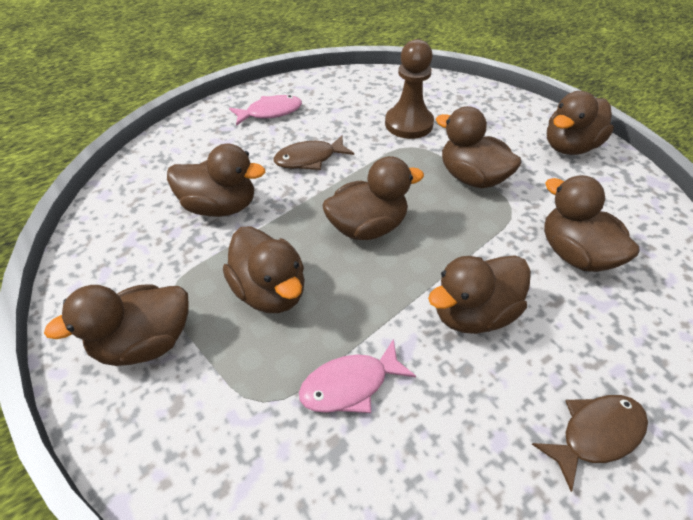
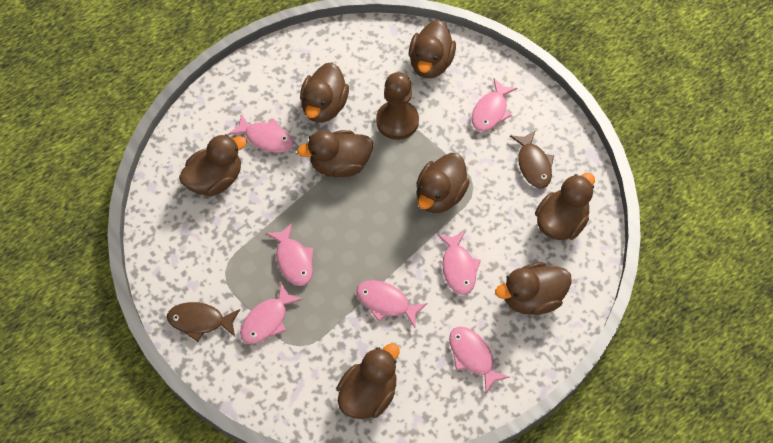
pink fish: [229,95,302,126] [299,339,416,413] = 2 -> [228,114,293,153] [240,282,303,344] [266,223,314,286] [356,280,428,328] [437,231,481,295] [449,327,510,393] [472,78,518,131] = 7

